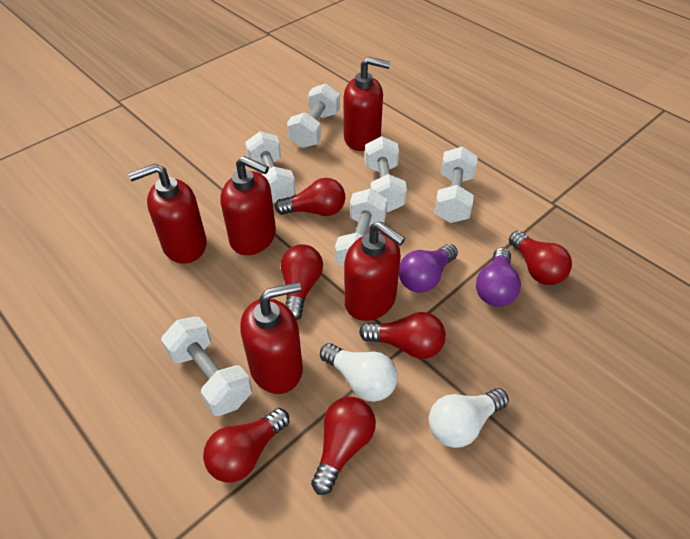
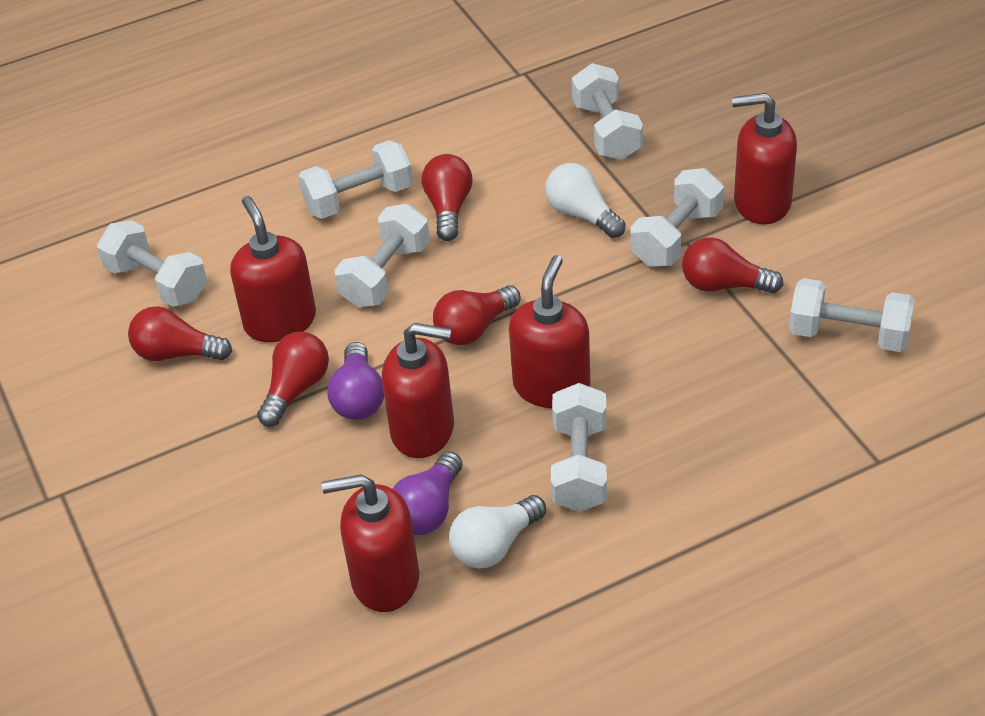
red light bulb: [203,408,289,482] [275,178,345,216] [281,244,323,320] [311,397,376,495] [359,312,446,359] [509,231,572,285] = 6 -> [128,306,232,361] [257,332,329,427] [422,154,473,241] [433,285,521,345] [682,237,783,294] = 5
white dumbbell: [161,317,252,416] [245,131,296,203] [287,83,340,148] [335,188,388,267] [365,136,407,212] [434,146,478,223] = 6 -> [97,220,207,307] [298,140,413,219] [335,204,430,308] [551,383,607,512] [571,63,643,160] [630,168,724,267] [789,278,915,352] = 7

